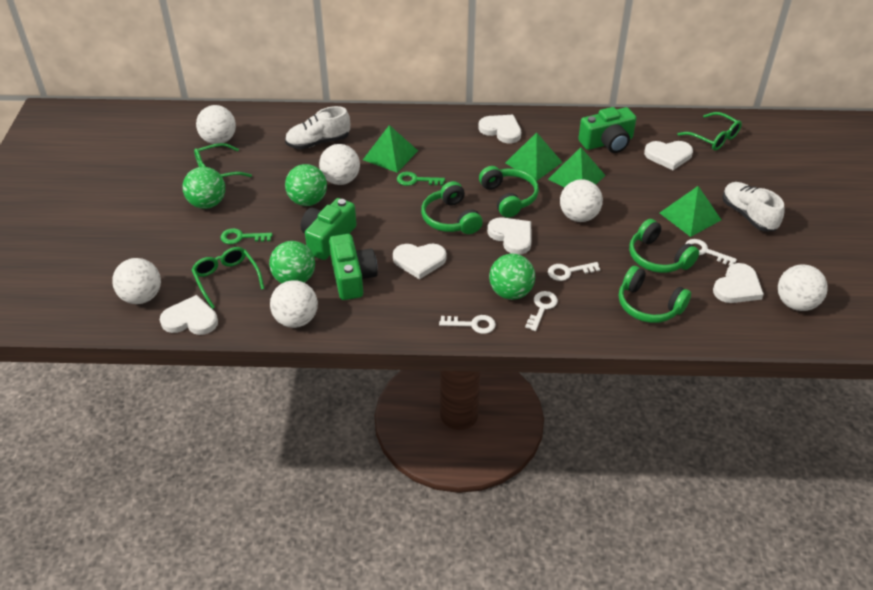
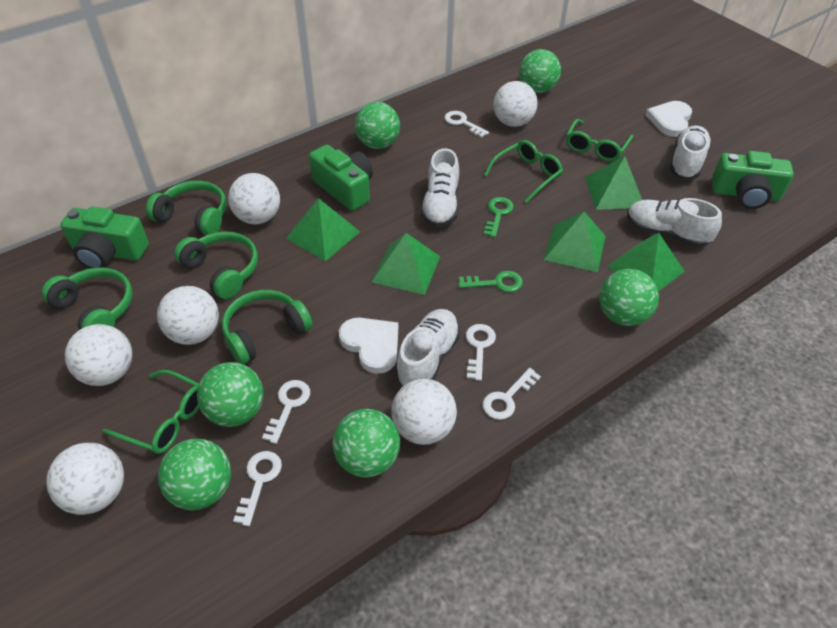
green ball: [183,167,225,209] [269,241,315,284] [285,164,327,206] [489,254,535,300] = 4 -> [158,439,231,510] [197,362,264,427] [332,409,400,478] [355,102,400,149] [519,49,561,93] [599,269,659,326] = 6
green pyramid: [363,125,418,172] [505,132,562,181] [548,147,606,188] [660,186,721,237] = 4 -> [286,198,360,261] [372,233,440,295] [544,212,606,272] [585,156,642,210] [607,233,685,291] = 5
white heart: [160,295,218,335] [393,243,447,279] [478,115,521,143] [487,217,532,255] [644,141,693,170] [713,263,764,303] = 6 -> [339,318,398,374] [645,101,692,137] = 2
white key: [439,315,496,334] [525,291,558,331] [548,262,600,281] [685,239,737,266] = 4 -> [233,451,282,526] [262,380,310,444] [444,111,489,138] [466,324,496,381] [483,368,541,420] = 5
white shoe: [285,106,350,149] [722,182,784,232] = 2 -> [395,309,460,386] [421,148,459,227] [627,198,722,247] [669,125,711,179] = 4

